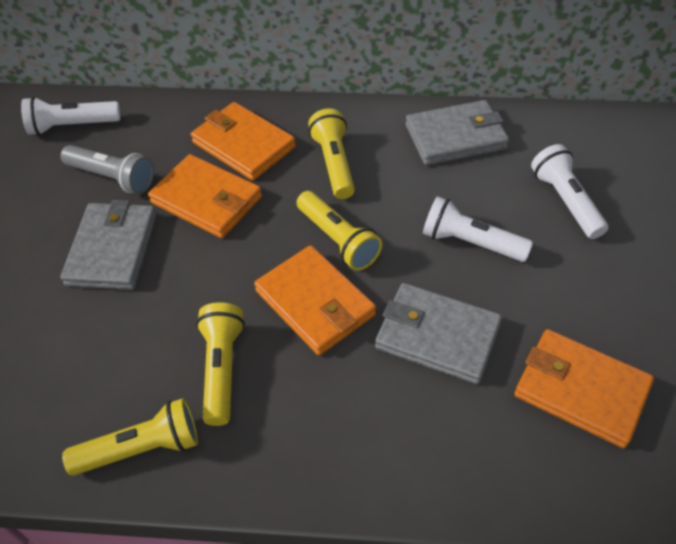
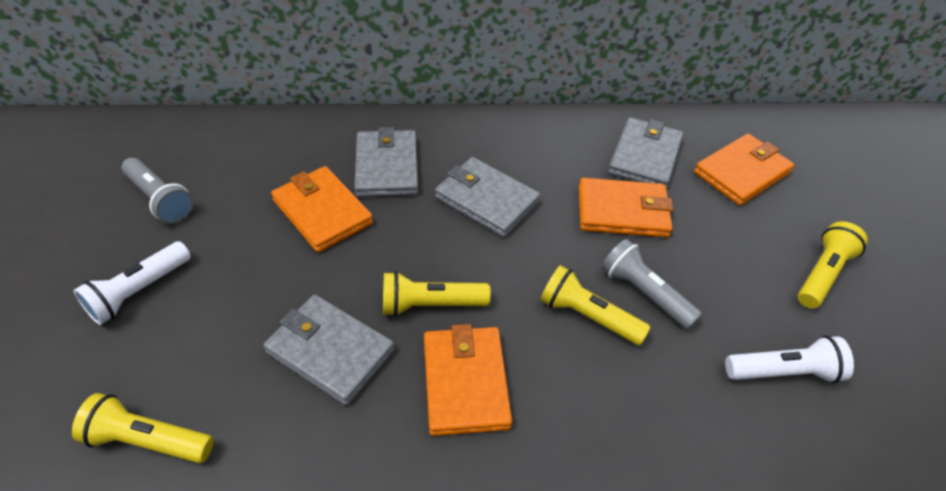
grey flashlight: [60,145,154,194] = 1 -> [121,158,193,224] [601,239,702,329] = 2
grey wallet: [60,200,157,290] [375,283,502,384] [406,100,509,165] = 3 -> [263,295,394,405] [354,127,418,197] [435,157,541,237] [608,117,683,188] = 4
white flashlight: [21,97,121,135] [423,196,533,262] [531,144,608,239] = 3 -> [73,241,191,325] [725,336,854,383] = 2

